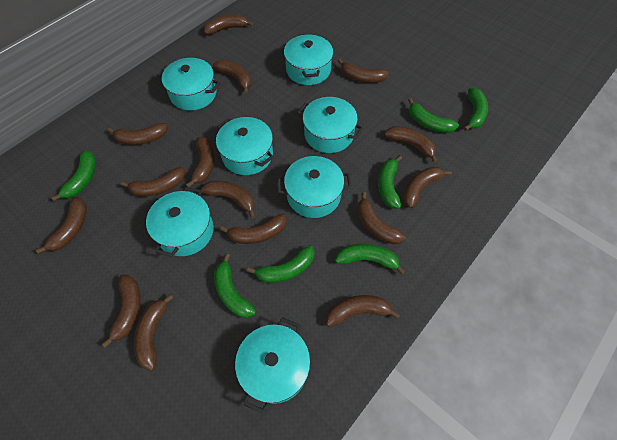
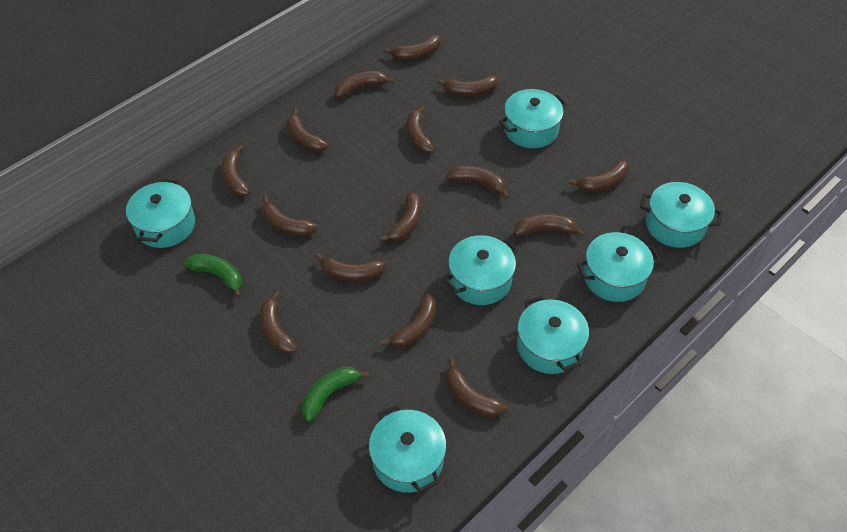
green banana: [51,150,96,201] [214,254,256,318] [247,245,315,283] [335,244,405,275] [378,155,402,209] [408,98,459,133] [463,88,488,131] = 7 -> [184,254,242,298] [302,366,369,422] = 2

